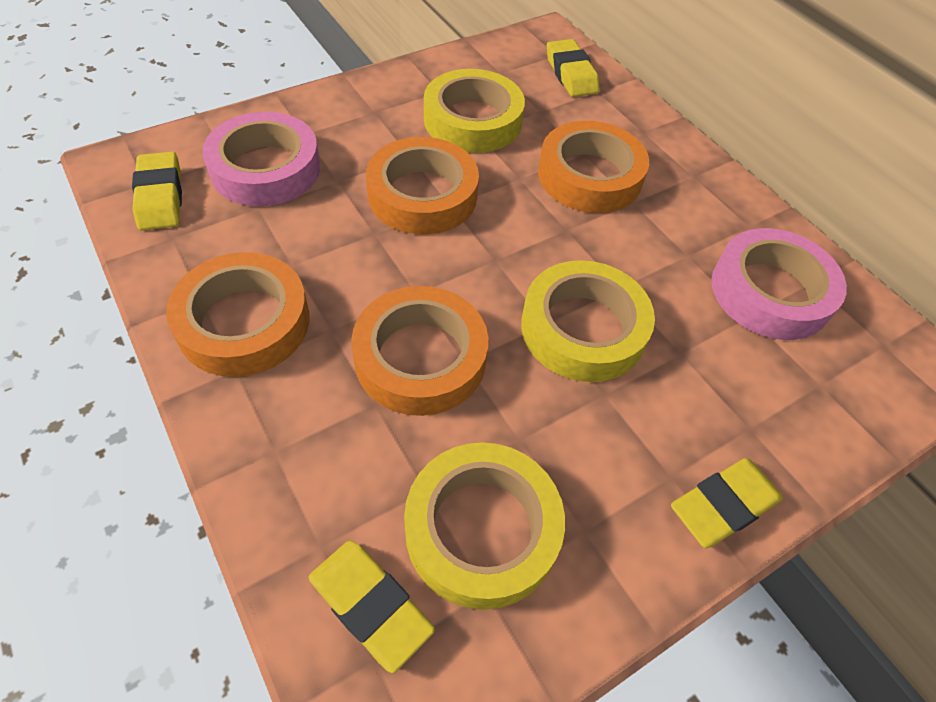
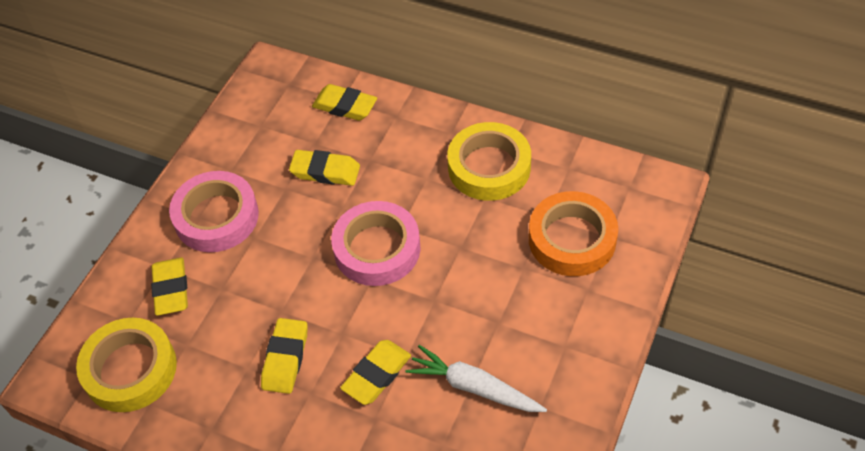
orange tape: [166,252,309,377] [351,286,488,416] [366,137,479,234] [538,121,649,213] = 4 -> [529,191,618,276] = 1
white carrot: none = 0 -> [406,345,547,412] = 1
yellow eraser: [132,152,182,230] [309,541,435,673] [547,39,599,97] [671,458,783,548] = 4 -> [151,258,188,316] [261,318,308,394] [289,150,360,186] [312,84,377,121] [340,340,411,405] = 5
yellow tape: [404,442,565,610] [424,69,525,153] [521,260,655,382] = 3 -> [76,318,177,412] [447,122,531,201] = 2

